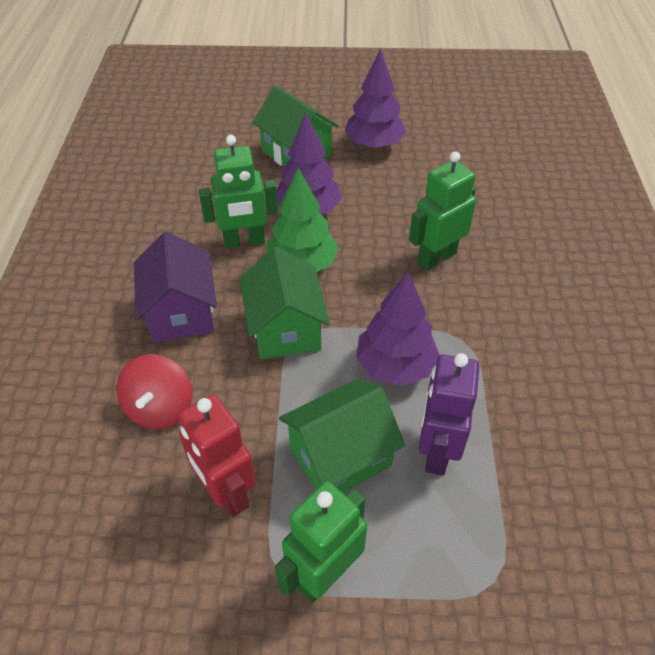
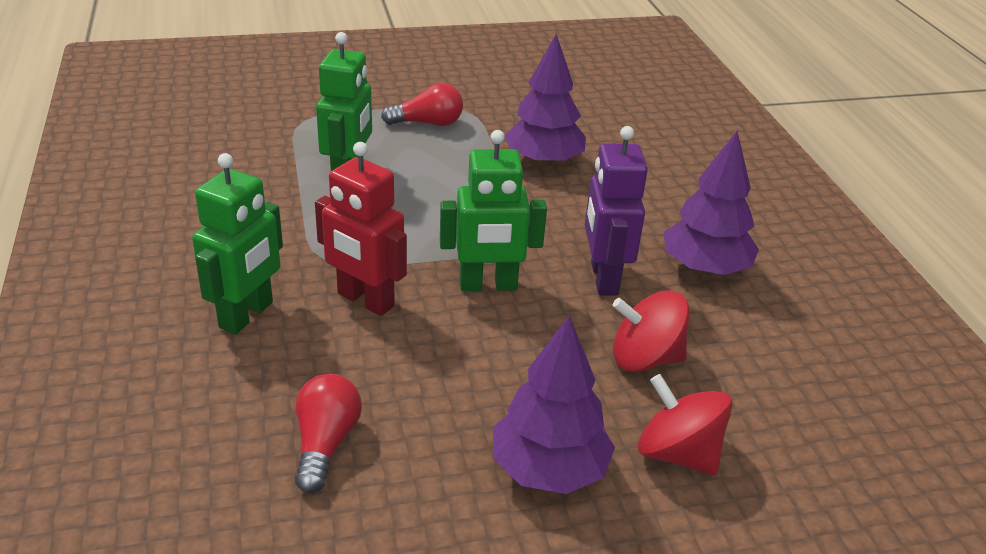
green house: [240,247,330,359] [253,86,339,167] [279,379,405,493] = 3 -> none = 0
green tree: [266,168,339,272] = 1 -> none = 0
purple house: [134,232,217,342] = 1 -> none = 0
red light bulb: none = 0 -> [295,374,362,493] [381,83,463,126] = 2
red spinning top: [116,354,193,429] = 1 -> [613,290,690,372] [638,374,733,475] = 2

